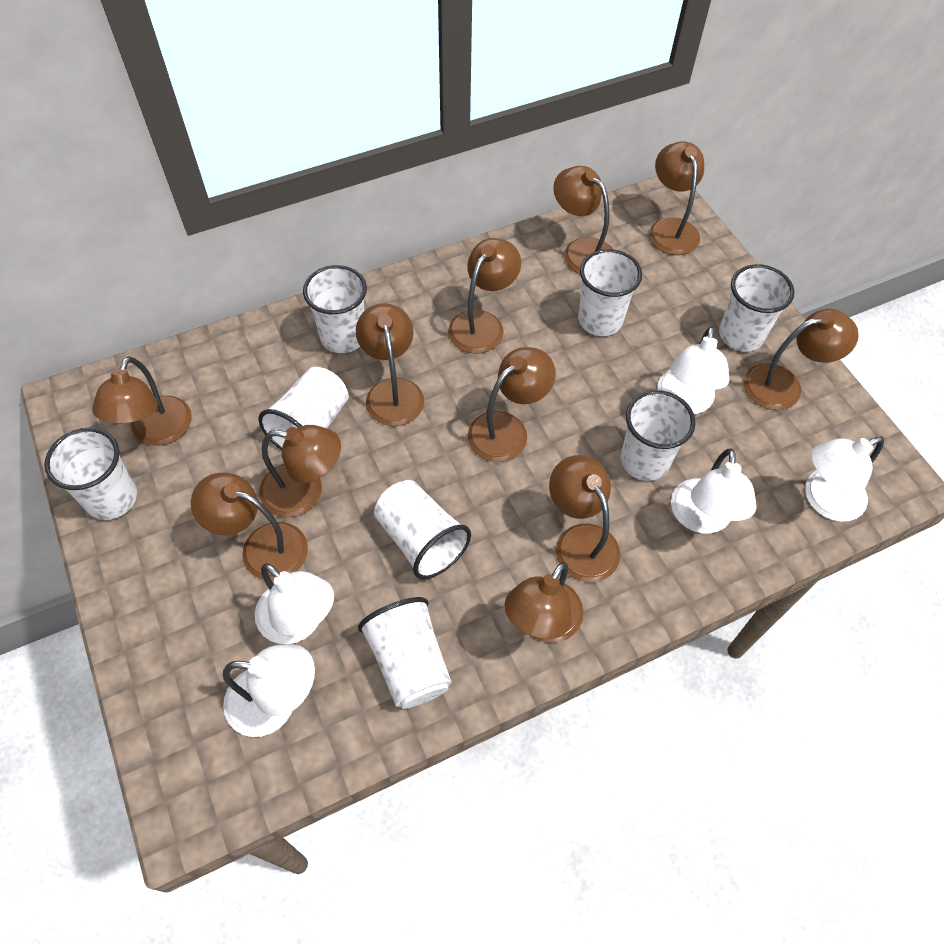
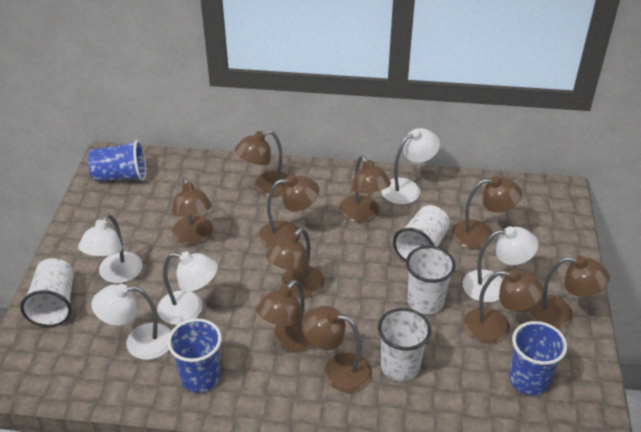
blue cup: none = 0 -> [88,140,146,181] [167,318,222,393] [509,321,567,395] = 3
brown lamp: [92,356,192,446] [191,473,308,581] [259,425,341,517] [356,303,424,426] [448,238,521,354] [468,347,556,462] [504,562,584,643] [549,455,620,582] [553,166,613,274] [649,141,704,255] [743,309,859,410] = 11 -> [171,177,213,245] [235,130,290,197] [257,280,314,352] [259,175,320,248] [266,228,325,298] [301,306,372,393] [339,155,391,222] [452,176,522,249] [464,269,544,344] [527,256,610,329] = 10
white cup: [44,427,137,520] [258,367,349,450] [303,265,367,353] [358,597,452,709] [374,480,471,579] [578,249,642,336] [621,390,695,481] [719,264,794,352] = 8 -> [20,258,74,327] [378,308,431,381] [393,205,450,262] [406,246,456,314] = 4

